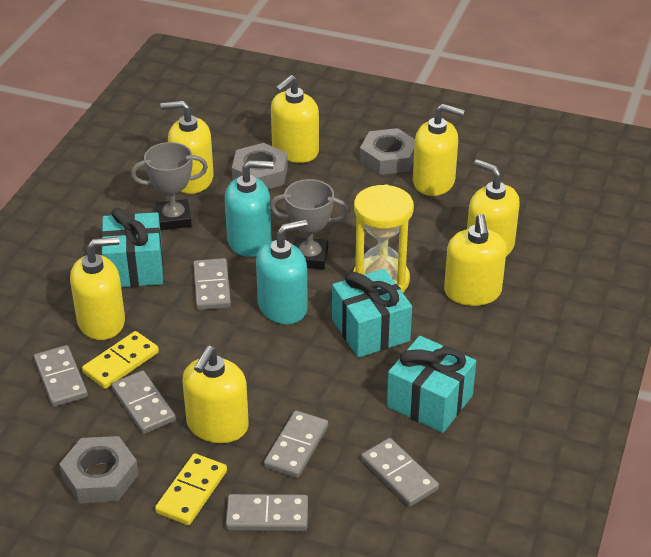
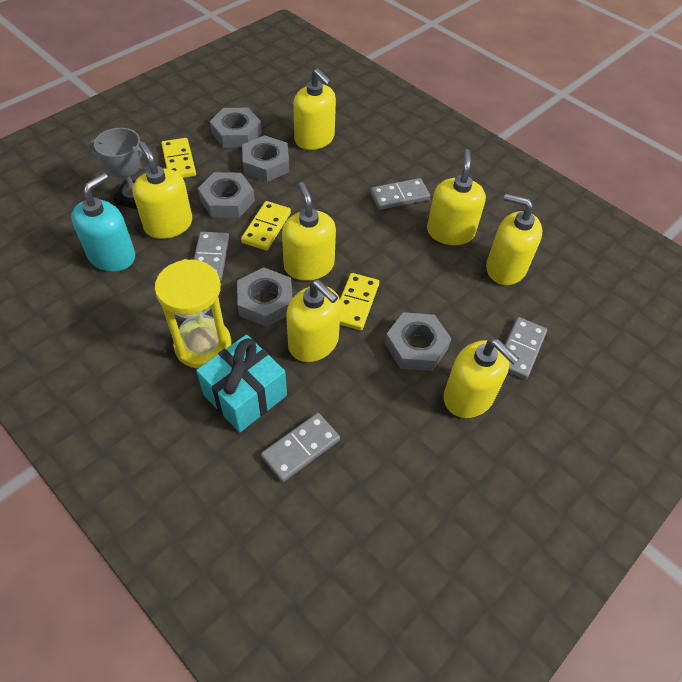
grey domino: [34,345,88,407] [111,370,176,434] [193,258,231,310] [226,494,308,531] [264,410,328,478] [361,438,439,507] = 6 -> [194,232,229,282] [261,413,340,482] [370,178,430,210] [505,317,547,380] = 4
grey nut: [59,436,139,503] [232,143,288,189] [360,128,415,175] = 3 -> [198,172,255,218] [210,108,262,148] [237,268,292,327] [242,135,289,182] [385,312,452,371] = 5
grey trophy: [131,142,208,230] [270,179,349,269] = 2 -> [88,128,150,209] = 1
turquoise gift: [101,208,163,287] [332,269,412,358] [387,336,476,433] = 3 -> [196,335,287,433] = 1
turquoise soap dispenser: [225,160,273,257] [256,219,308,324] = 2 -> [71,173,135,272] = 1
yellow domino: [82,331,159,389] [155,453,227,525] = 2 -> [161,138,196,178] [241,201,291,251] [340,273,379,330] = 3

